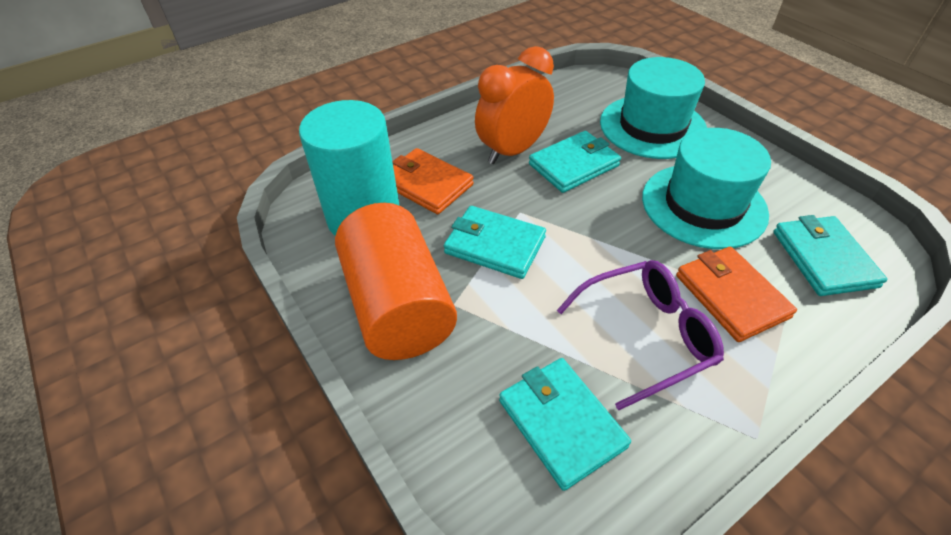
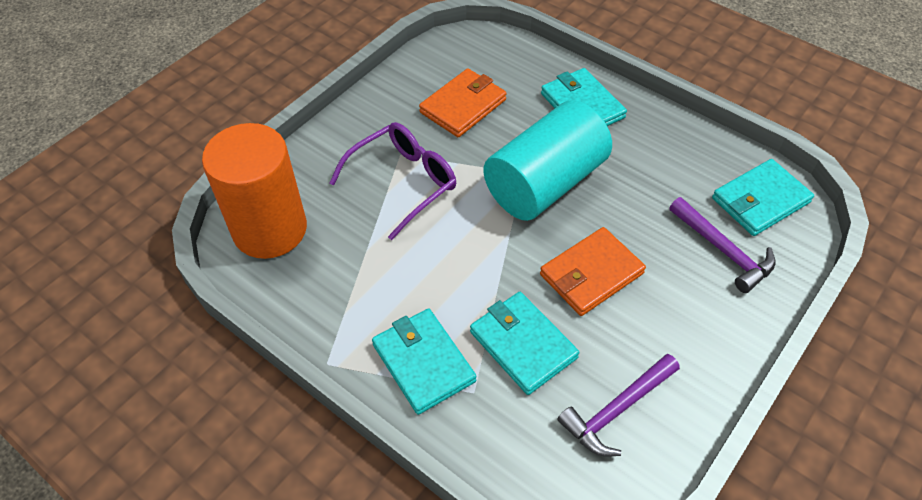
orange clock: [475,46,554,164] = 1 -> none = 0
purple hammer: none = 0 -> [557,354,680,457] [669,197,775,293] = 2
turquoise hat: [600,57,707,159] [642,128,771,249] = 2 -> none = 0

